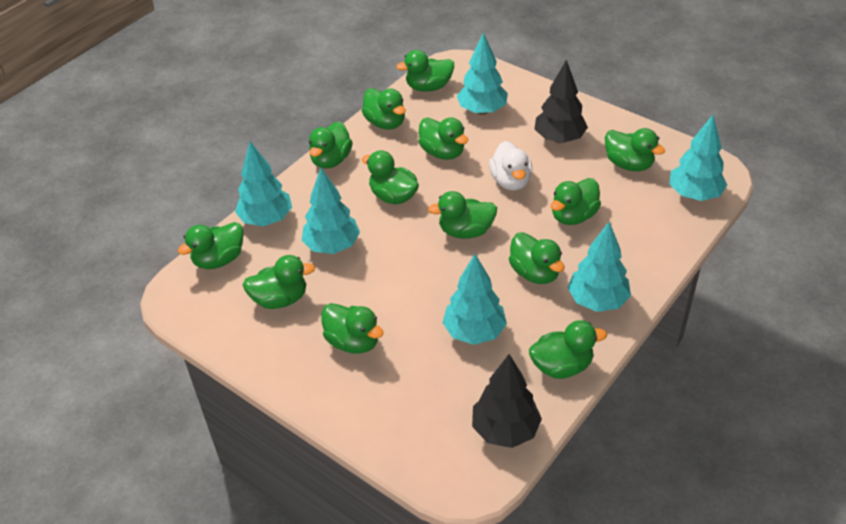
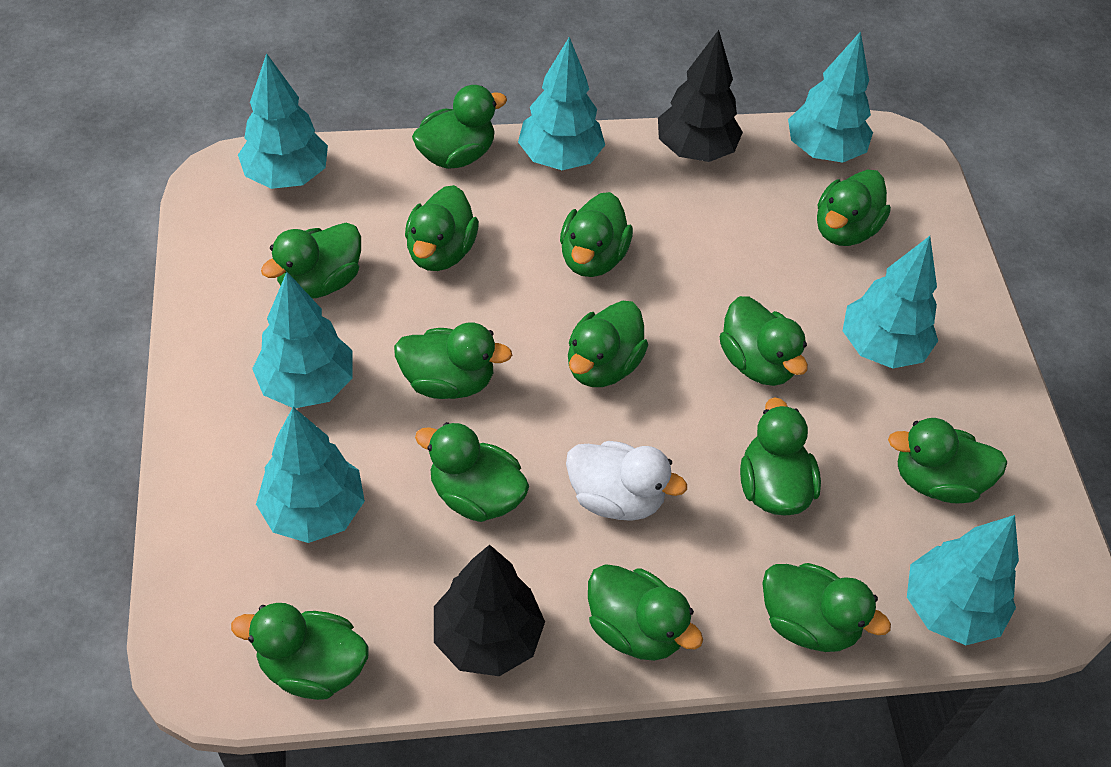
green duck: [177,222,243,269] [243,255,315,309] [309,121,353,169] [321,303,384,354] [361,88,406,130] [362,150,419,205] [396,50,454,92] [419,117,468,160] [428,191,497,239] [509,232,565,284] [529,320,607,379] [551,178,601,225] [605,128,665,171] = 13 -> [231,603,369,700] [261,223,361,299] [394,322,512,399] [405,185,479,271] [412,85,507,169] [415,422,529,522] [560,192,633,277] [568,301,648,387] [588,564,703,661] [720,296,808,386] [740,397,821,515] [762,563,891,652] [817,169,891,246] [888,418,1007,503] = 14
turquoise tree: [235,141,292,226] [302,168,360,254] [442,254,507,345] [457,33,508,115] [568,222,631,312] [669,115,727,201] = 6 -> [238,53,328,189] [252,272,353,408] [256,407,365,543] [518,37,605,170] [788,31,873,163] [843,236,938,369] [907,515,1019,645] = 7

